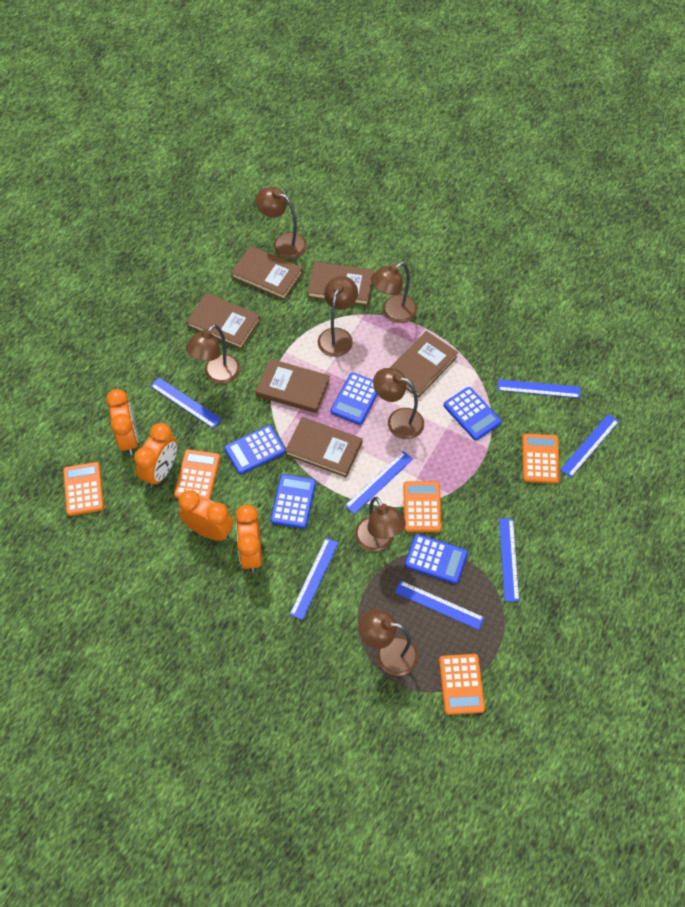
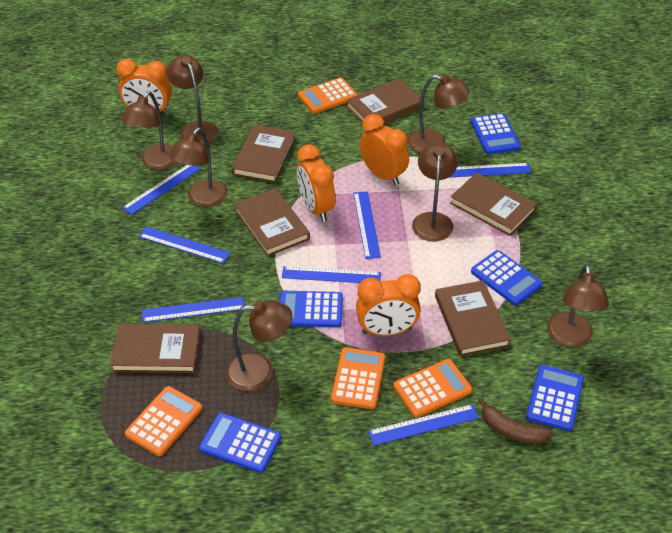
brown banana: none = 0 -> [478,397,553,444] = 1
orange calculator: [63,462,104,516] [174,449,220,500] [403,481,442,532] [439,654,485,715] [522,434,560,484] = 5 -> [125,386,202,456] [298,78,358,114] [331,347,385,409] [393,359,472,418] = 4

